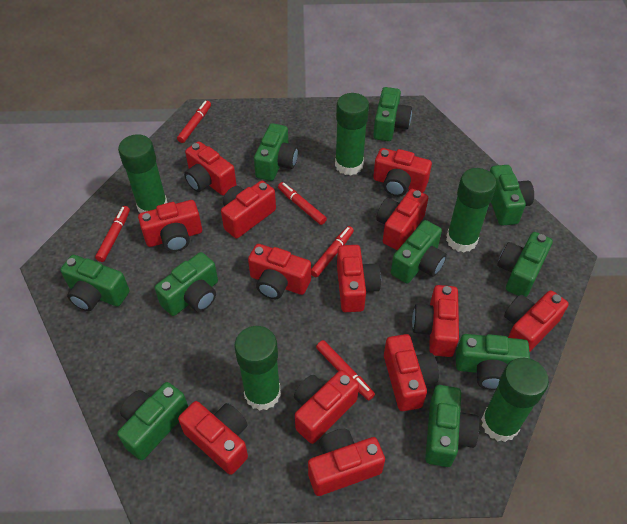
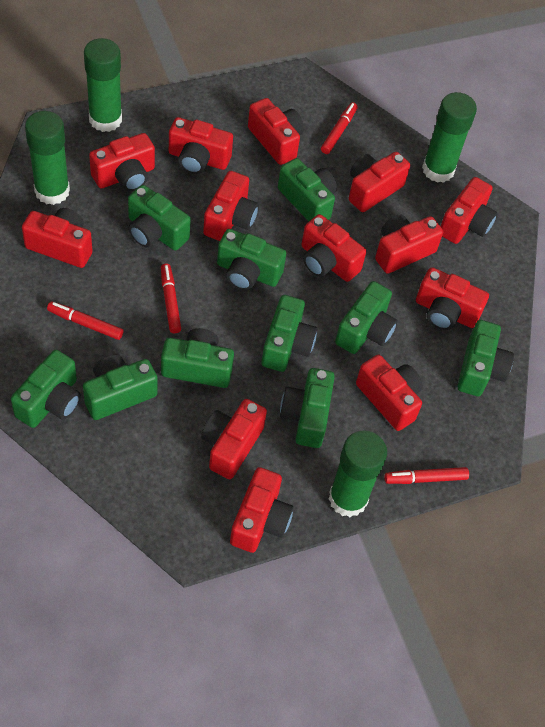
green glue stick: [118,134,168,213] [234,326,281,411] [335,93,369,176] [446,168,497,252] [481,358,549,442] = 5 -> [25,111,70,205] [84,38,122,132] [329,430,387,517] [422,92,477,183] = 4
red marker: [95,206,130,262] [177,101,211,143] [278,182,327,225] [311,226,354,277] [316,340,375,400] = 5 -> [47,301,124,340] [161,263,181,333] [321,102,358,154] [384,467,469,484] = 4

